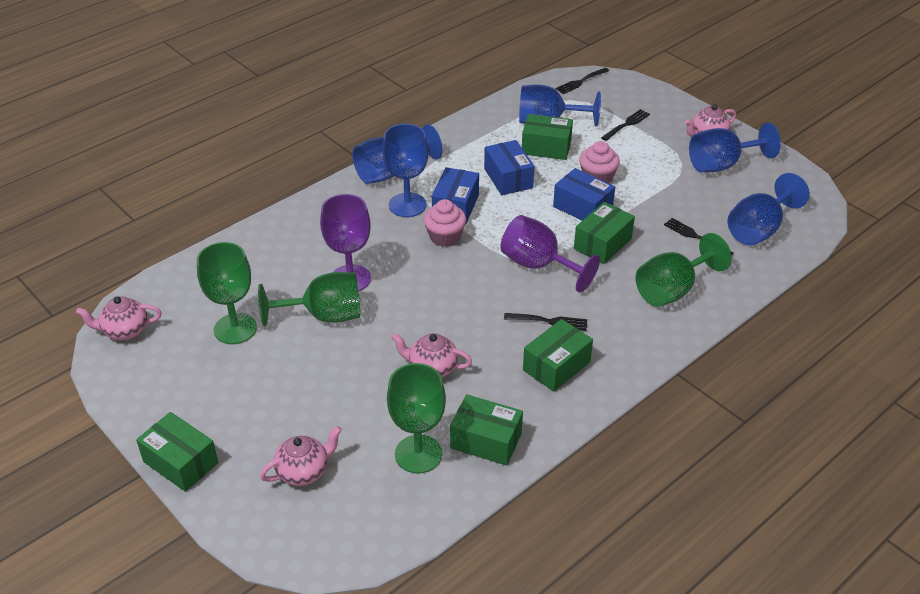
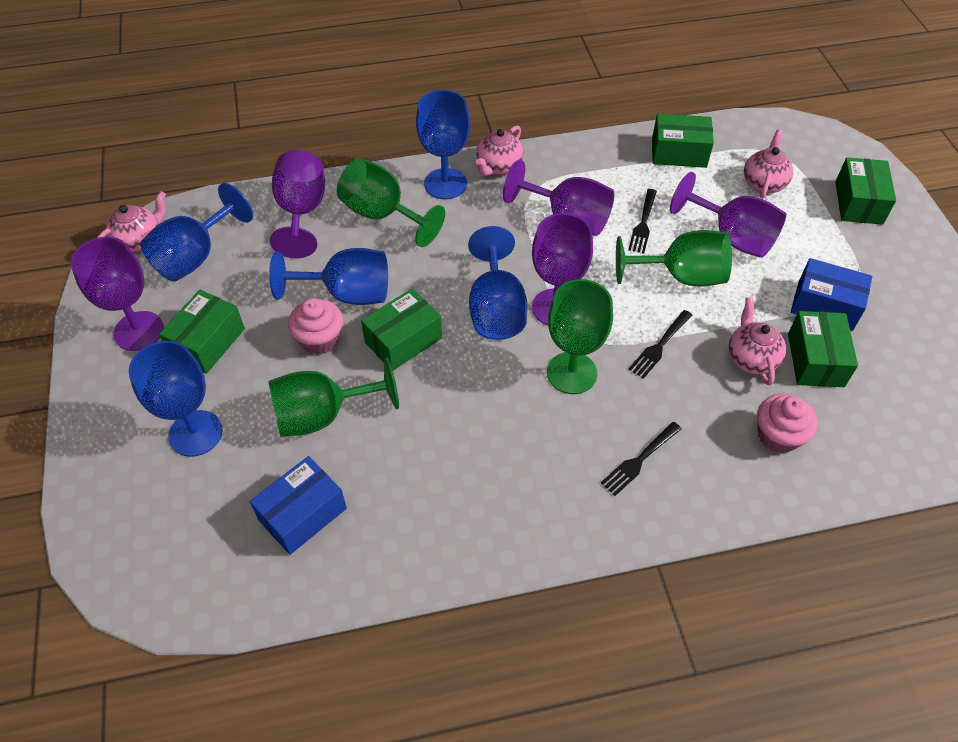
black fork: [504,313,587,331] [555,68,609,94] [601,109,650,141] [664,218,734,256] = 4 -> [601,422,682,496] [628,189,657,254] [628,310,693,379] = 3
blue box: [432,167,479,224] [484,140,535,195] [553,168,615,221] = 3 -> [250,456,347,555] [791,258,872,331] = 2
purple goblet: [320,194,371,291] [500,215,600,293] = 2 -> [71,237,164,351] [270,150,325,258] [503,160,614,236] [532,213,593,325] [670,172,786,258] = 5

